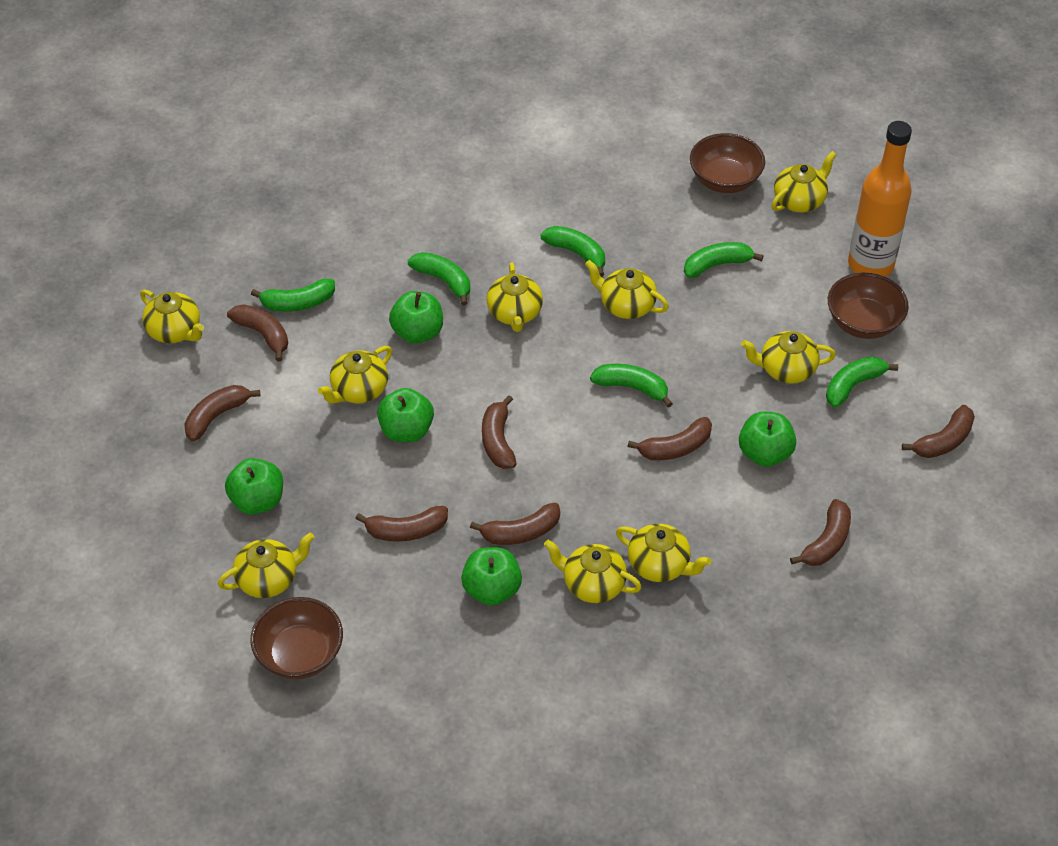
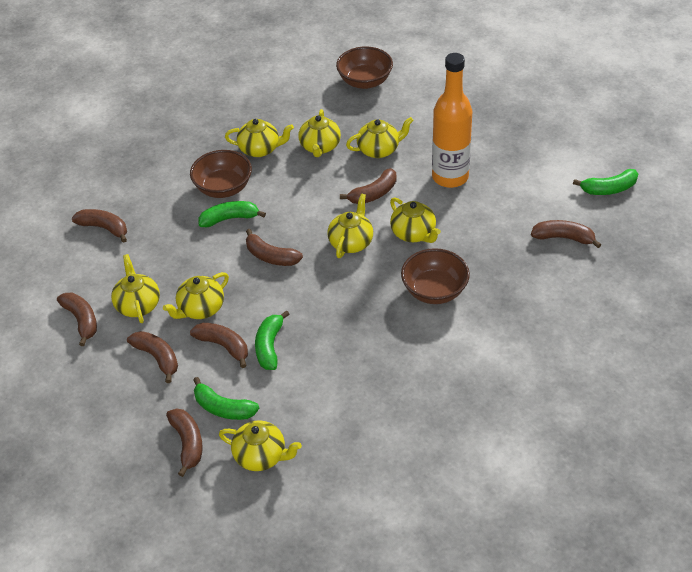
green apple: [225,458,283,515] [377,388,434,442] [389,291,443,344] [461,547,522,606] [739,412,796,467] = 5 -> none = 0
green banana: [251,279,335,312] [408,252,470,306] [541,226,605,277] [590,364,673,407] [684,242,764,278] [826,357,898,408] = 6 -> [194,377,259,420] [199,201,266,227] [255,310,290,370] [573,169,638,195] = 4
yellow teapot: [140,290,204,343] [218,533,314,598] [318,346,392,403] [486,263,543,332] [544,540,642,603] [585,260,669,319] [616,524,711,582] [741,331,836,384] [772,151,837,213] = 9 -> [111,254,160,323] [163,272,229,319] [219,420,302,471] [225,119,294,157] [298,109,341,157] [327,194,373,258] [346,117,414,158] [390,197,441,243] = 8

